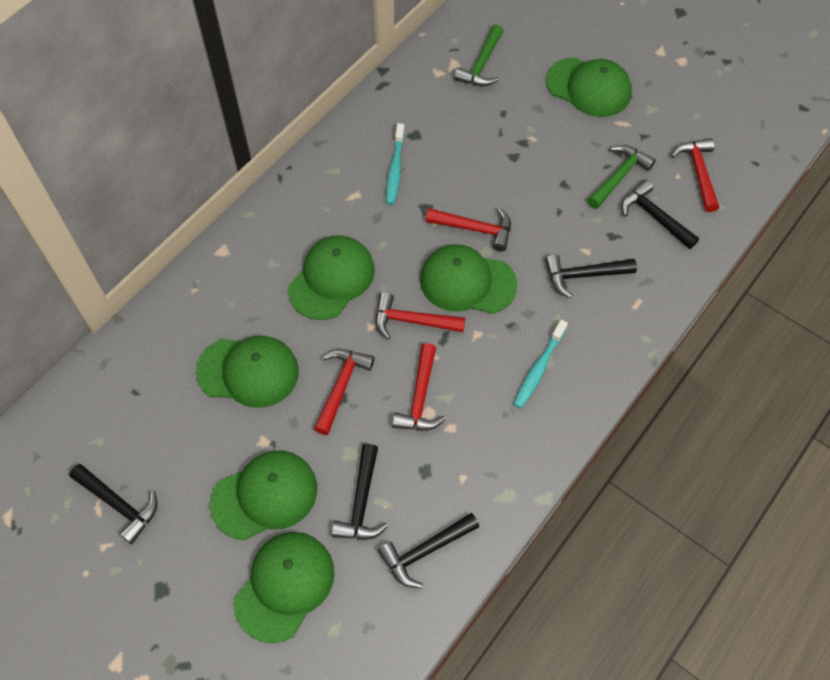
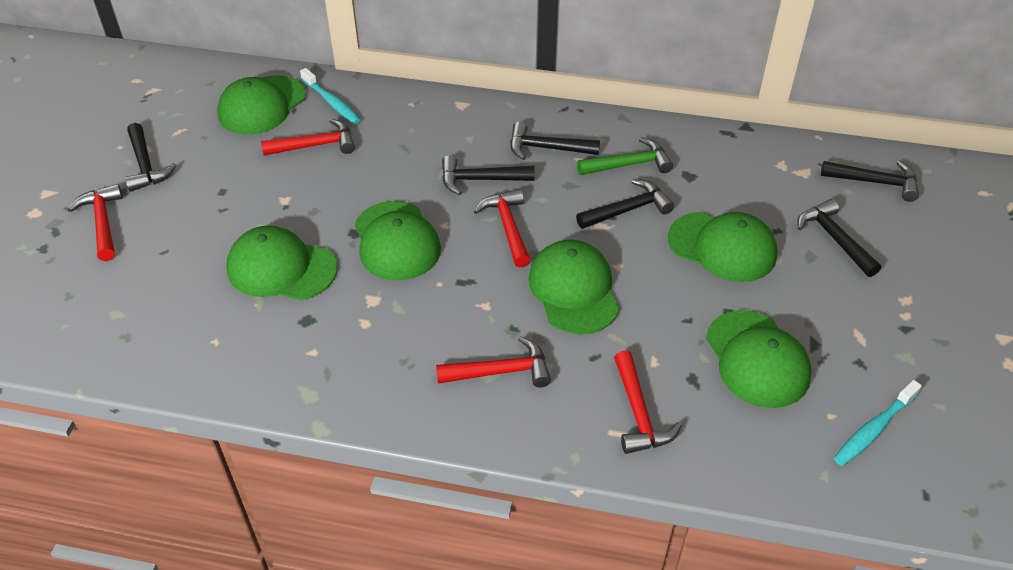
black hammer: [69,464,158,544] [331,444,388,540] [378,513,479,588] [545,255,637,298] [622,179,699,249] = 5 -> [125,123,177,192] [442,155,535,195] [510,121,600,160] [576,179,674,229] [797,199,881,277] [821,161,919,202] = 6
green hammer: [454,24,504,86] [587,145,656,209] = 2 -> [577,137,673,175] = 1

